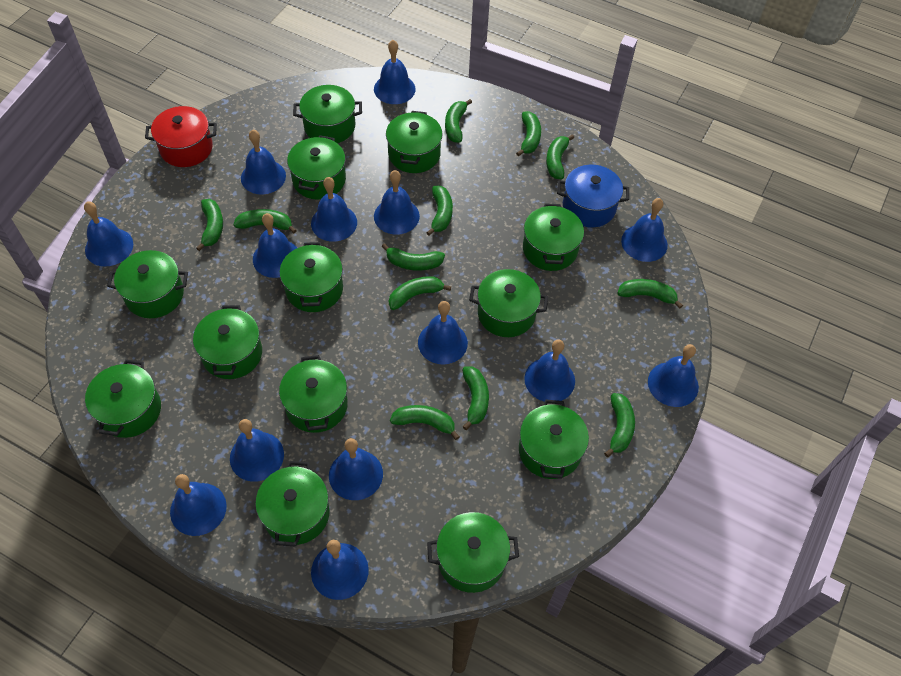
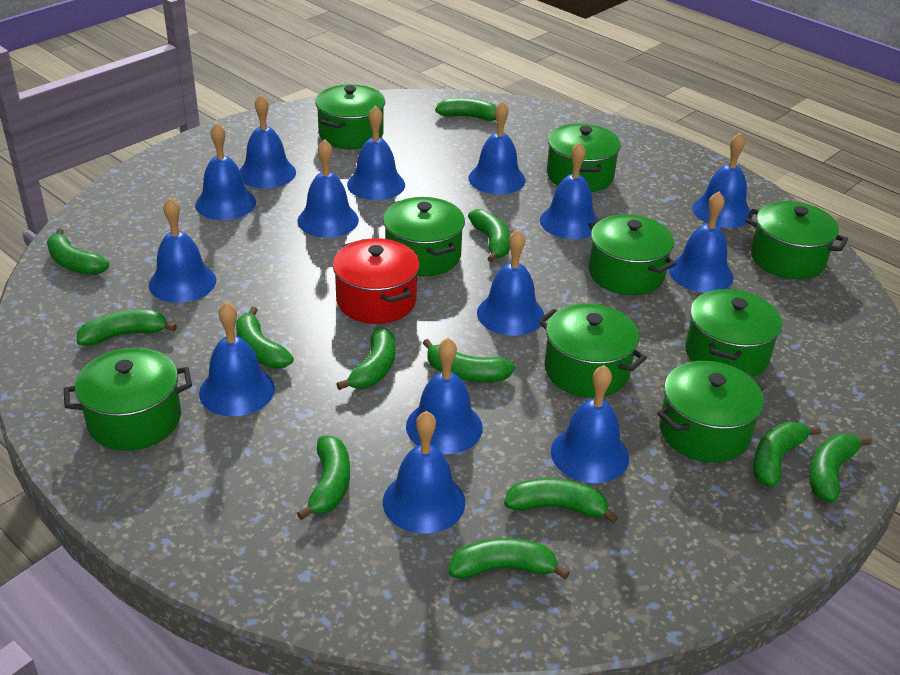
blue pot: [557,165,629,227] = 1 -> none = 0
green pot: [85,359,161,438] [107,250,188,318] [193,305,262,379] [255,461,330,547] [279,355,348,433] [280,242,343,312] [287,135,346,200] [293,85,362,143] [386,111,442,173] [427,512,519,593] [469,269,548,337] [519,400,589,479] [523,203,584,271] = 13 -> [64,348,192,451] [315,85,385,149] [383,197,465,276] [538,303,647,397] [547,124,621,192] [588,214,676,295] [657,361,765,463] [685,289,782,377] [745,201,848,279] = 9

